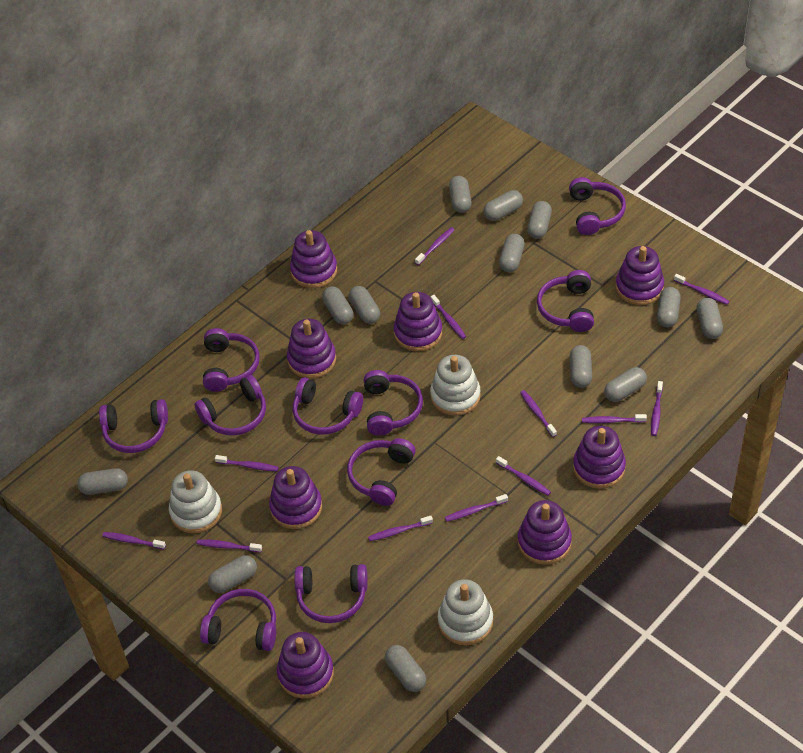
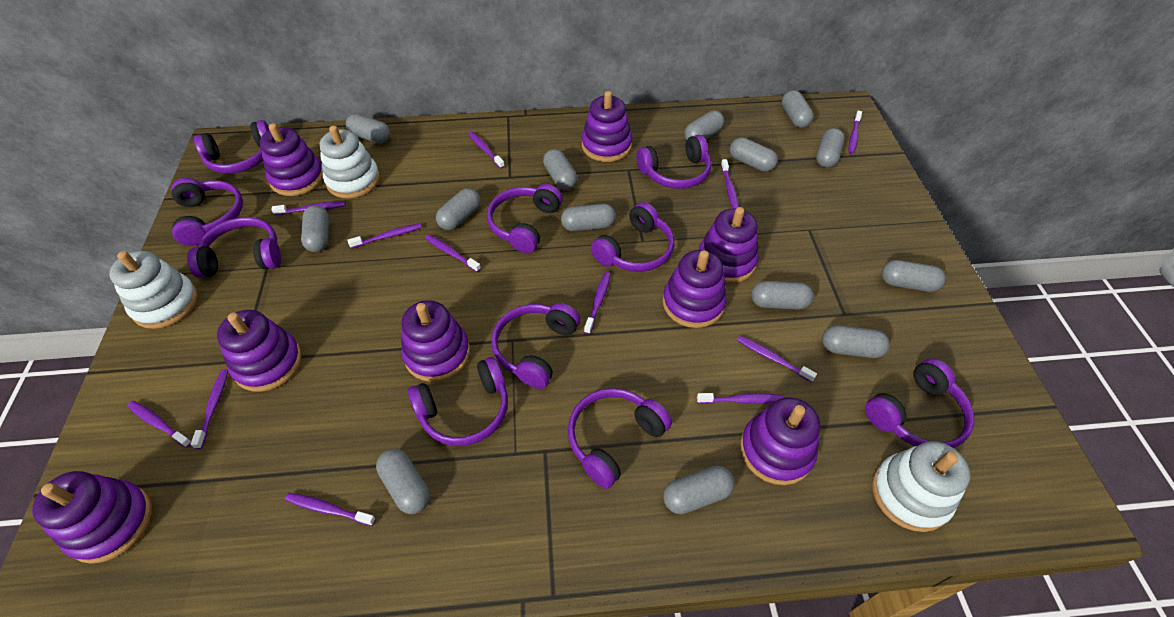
grey capsule: [77,468,128,495] [208,555,257,593] [322,287,353,324] [349,286,380,324] [385,645,426,692] [449,176,472,213] [483,190,523,221] [499,234,525,272] [527,201,552,239] [570,345,592,388] [604,367,647,402] [657,287,681,328] [697,298,723,339] = 13 -> [301,205,329,252] [346,114,390,144] [376,449,430,514] [436,188,480,230] [543,149,577,190] [561,204,616,231] [663,466,735,514] [685,111,724,140] [730,137,778,172] [751,281,814,310] [782,90,814,128] [816,128,845,168] [822,325,890,358] [881,260,946,292] = 14

